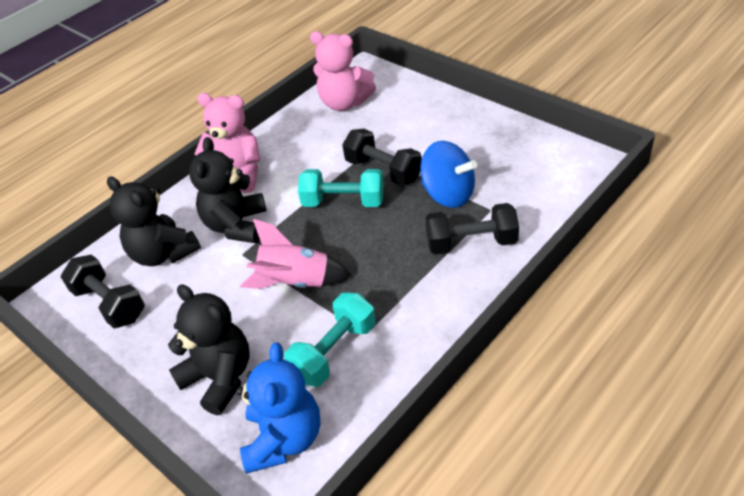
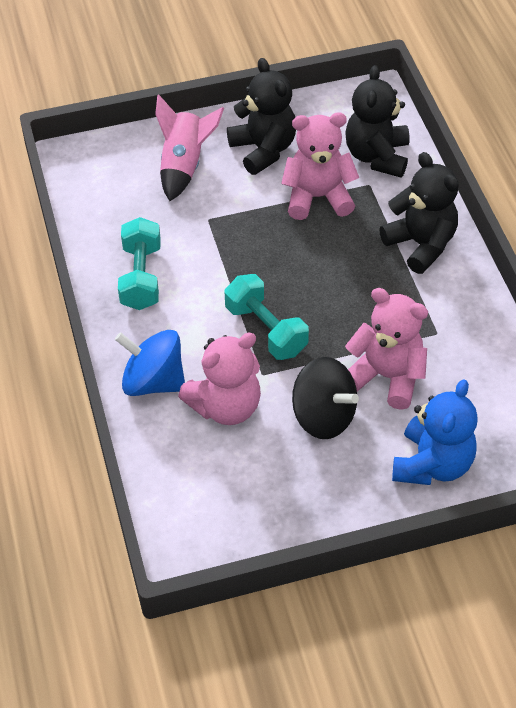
black dumbbell: [60,255,145,329] [342,129,422,186] [425,203,519,255] = 3 -> none = 0
black spinning top: none = 0 -> [292,357,359,439] = 1
pink teddy bear: [194,93,260,193] [310,31,376,111] = 2 -> [178,333,261,425] [281,112,359,220] [345,288,428,410] = 3

